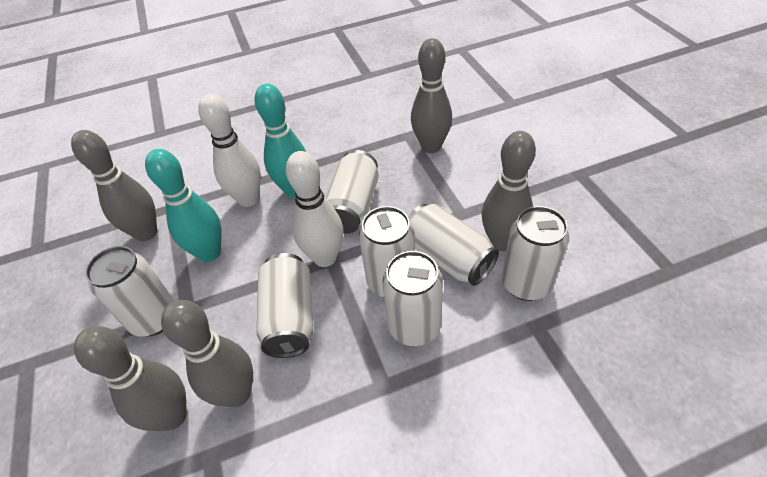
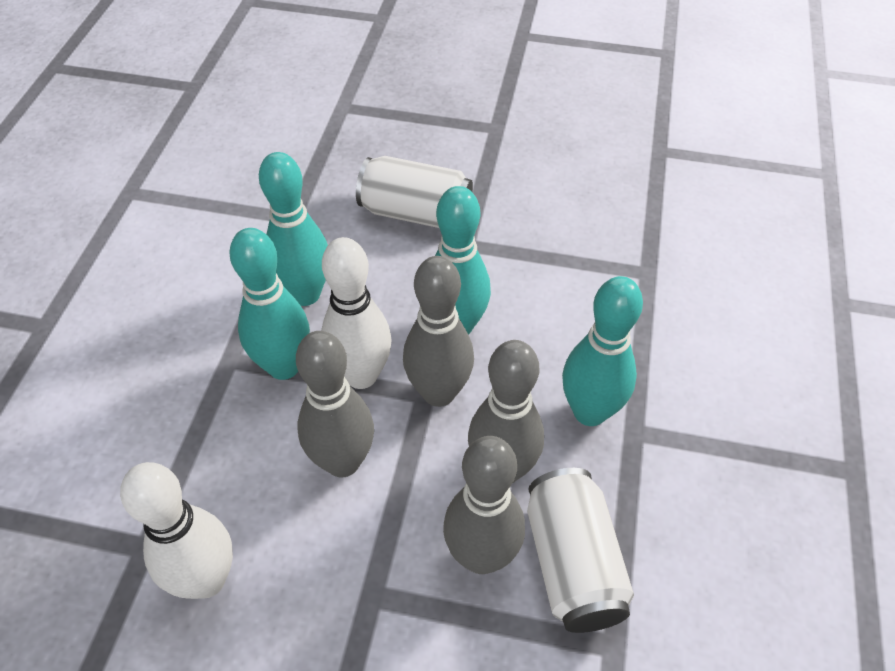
grey bowling pin: [71,130,157,241] [74,326,187,431] [161,300,253,407] [411,38,452,153] [481,131,536,251] = 5 -> [296,331,374,478] [403,256,474,407] [443,436,525,574] [468,340,544,483] = 4
turquoise bowling pin: [145,149,222,262] [255,83,306,197] = 2 -> [230,228,310,380] [259,152,328,306] [435,186,491,335] [562,276,643,426] = 4
white can: [85,246,175,337] [257,253,313,358] [325,150,379,234] [359,206,415,297] [382,251,443,346] [408,204,499,286] [501,206,569,301] = 7 -> [356,156,473,228] [527,468,634,633] = 2

